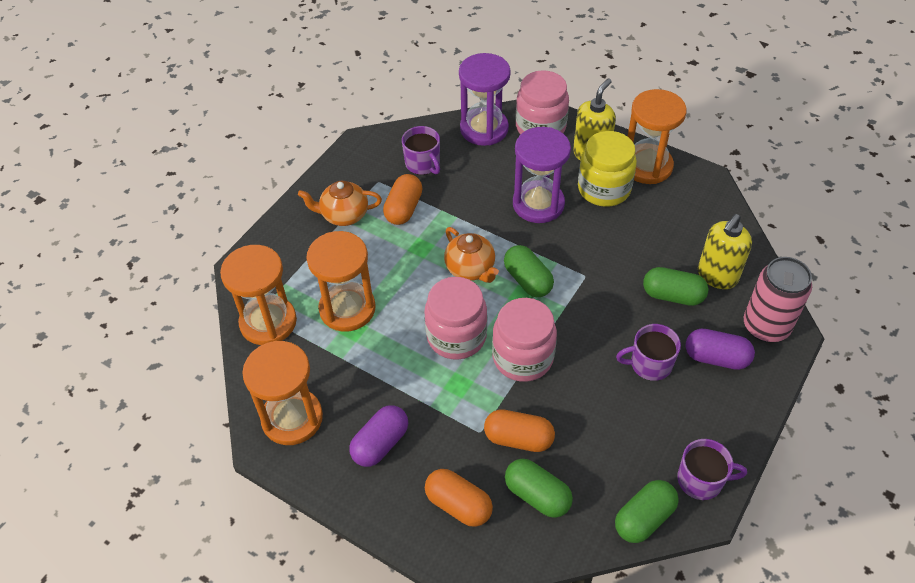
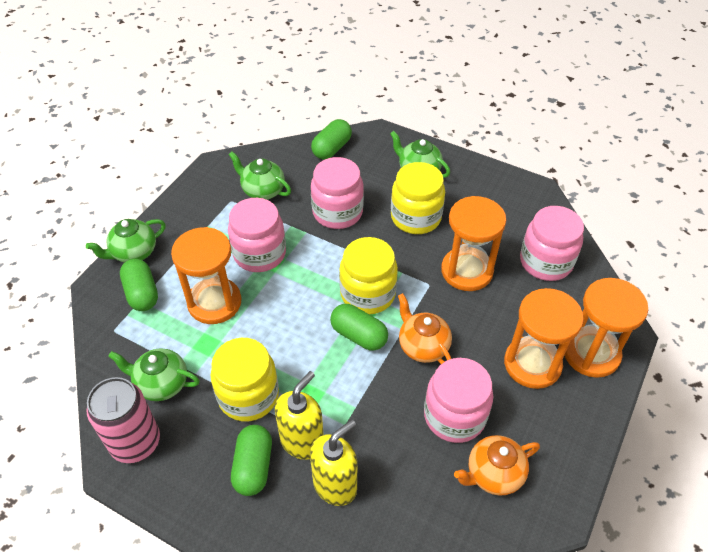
green teapot: none = 0 -> [86,219,166,263] [108,348,200,401] [229,151,291,200] [390,131,450,178] = 4
orange capsule: [383,174,423,225] [425,469,493,527] [484,409,555,452] = 3 -> none = 0
pink jar: [424,277,487,360] [492,298,557,382] [516,70,569,135] = 3 -> [228,198,286,272] [311,157,364,229] [424,358,493,443] [520,206,584,281] = 4
purple capsule: [349,405,408,467] [686,329,755,370] = 2 -> none = 0
purple hourglass: [459,53,511,146] [513,127,571,223] = 2 -> none = 0
purple mug: [402,126,440,175] [616,324,681,381] [677,439,747,500] = 3 -> none = 0
yellow jar: [578,131,637,207] = 1 -> [210,338,279,421] [339,237,398,315] [391,162,445,234] = 3

